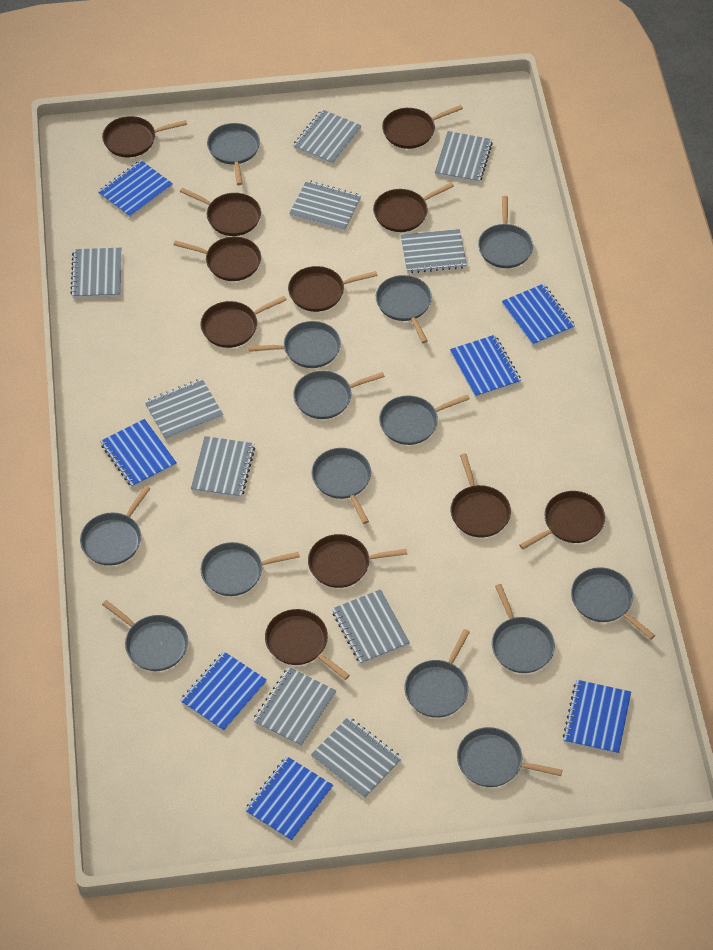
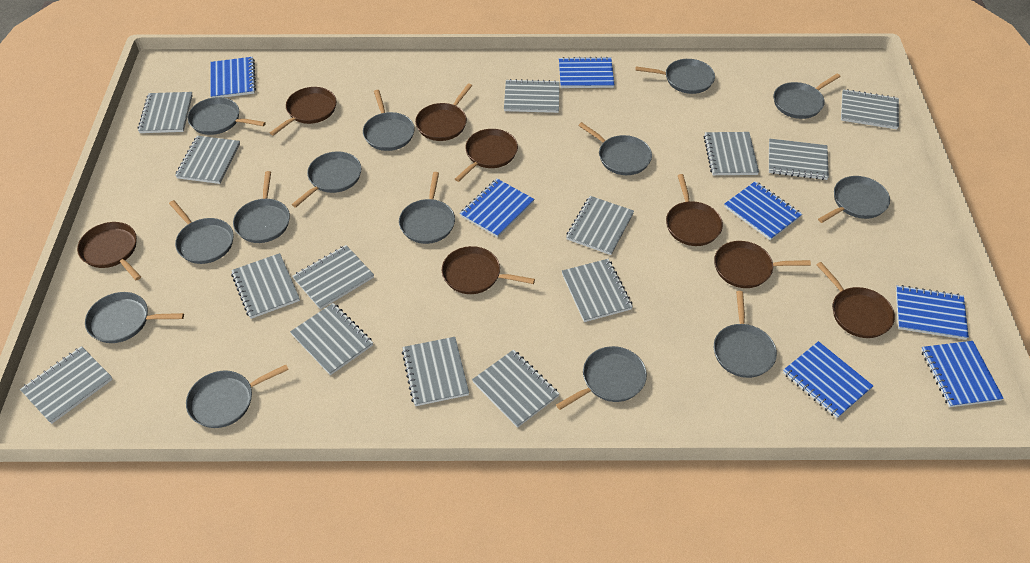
brown pan: [102,116,187,157] [174,237,261,281] [180,187,261,236] [201,296,287,348] [265,609,350,680] [288,266,377,312] [308,534,407,588] [373,182,454,232] [382,105,463,149] [451,453,511,537] [519,491,605,549] = 11 -> [77,222,141,280] [270,87,337,136] [415,84,472,141] [442,246,535,294] [455,129,518,182] [666,174,723,246] [714,241,811,288] [817,262,895,338] = 8
grey notebook: [70,248,122,298] [145,379,223,440] [191,436,255,498] [253,667,336,747] [289,180,361,231] [293,109,362,165] [311,717,402,798] [332,589,410,664] [400,229,467,274] [435,131,493,183] = 10 -> [20,346,113,424] [138,92,193,133] [175,136,240,184] [231,253,300,319] [290,303,373,375] [292,245,374,310] [402,337,469,406] [472,350,559,428] [504,79,560,113] [562,259,633,322] [566,196,634,255] [704,132,759,175] [769,139,829,180] [841,89,899,129] = 14

